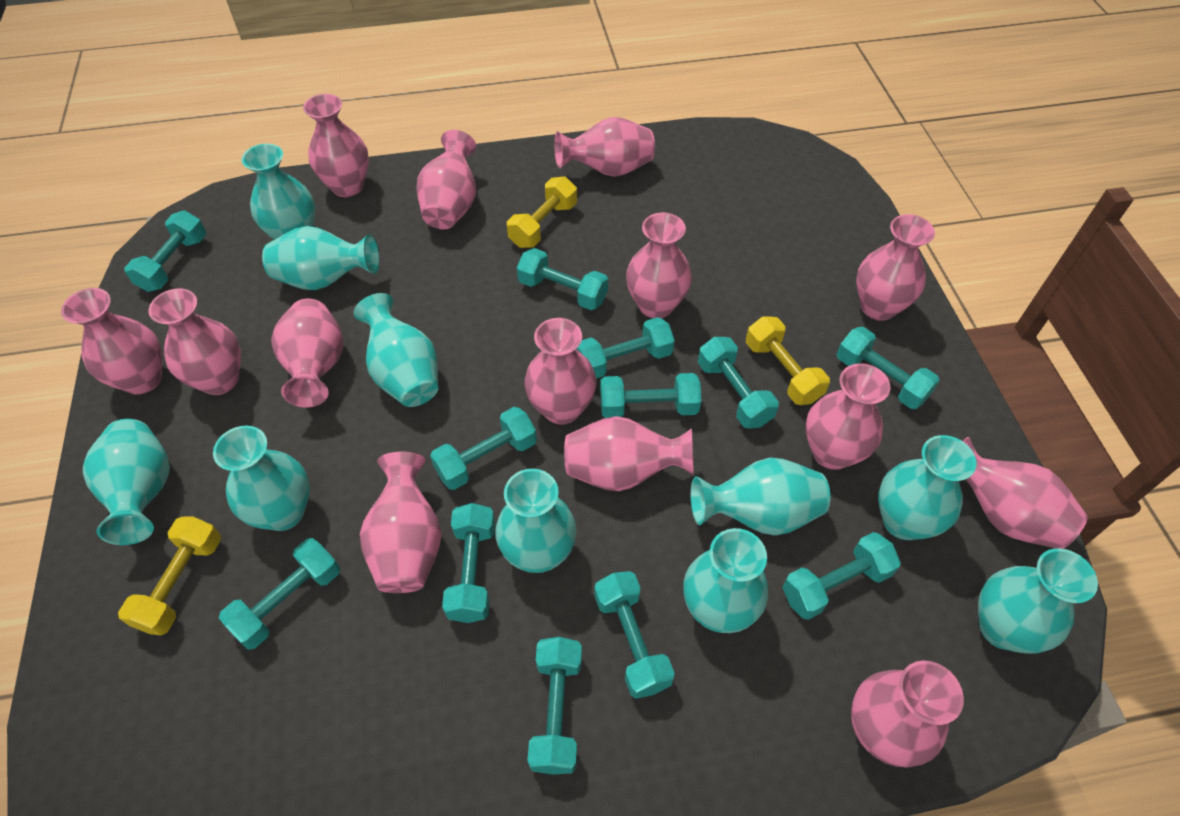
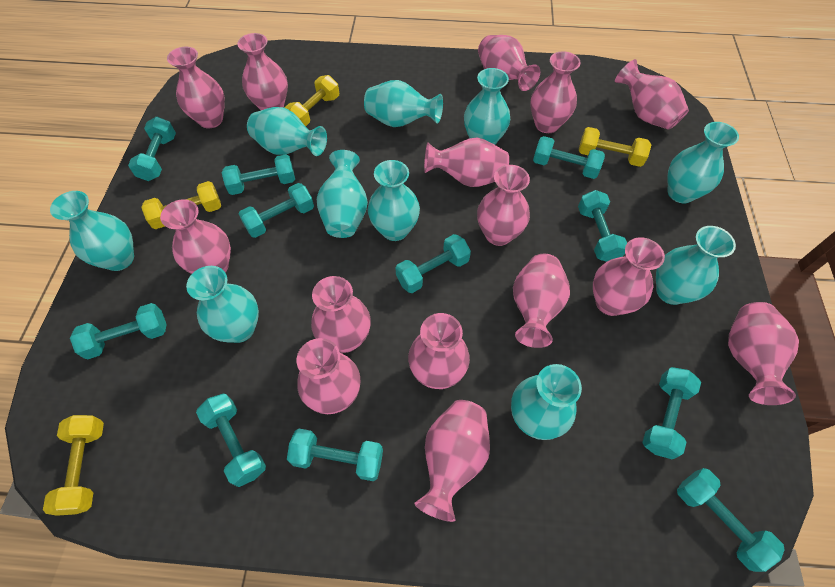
pink vase: [61,288,162,395] [148,288,241,395] [271,299,344,407] [303,94,369,197] [360,452,442,593] [416,130,476,229] [525,318,597,425] [554,117,655,177] [564,416,694,491] [626,212,692,318] [805,363,891,470] [851,661,964,767] [856,214,935,321] [963,437,1088,549] = 14 -> [160,199,231,274] [167,47,225,128] [237,33,288,110] [297,338,360,414] [311,276,371,353] [408,313,470,389] [414,400,490,522] [424,137,509,187] [477,165,530,246] [478,35,540,91] [513,254,570,348] [530,51,581,133] [593,237,665,316] [615,59,689,130] [728,302,799,405] = 15
turquoise dumbbell: [124,210,206,292] [219,538,340,650] [430,407,537,490] [442,503,495,623] [517,248,608,310] [527,637,582,775] [576,317,675,379] [594,571,675,699] [600,373,701,418] [698,337,779,429] [782,532,901,620] [836,327,940,409] = 12 -> [70,303,167,359] [128,117,176,181] [196,393,266,487] [222,154,295,195] [239,183,314,238] [287,429,383,481] [395,234,471,293] [533,136,605,179] [578,190,627,262] [642,367,701,460] [677,468,784,572] = 11
yellow dumbbell: [118,516,221,635] [507,177,577,248] [746,316,830,405] = 3 -> [43,415,104,516] [141,181,221,229] [284,75,339,126] [579,127,651,167] = 4

